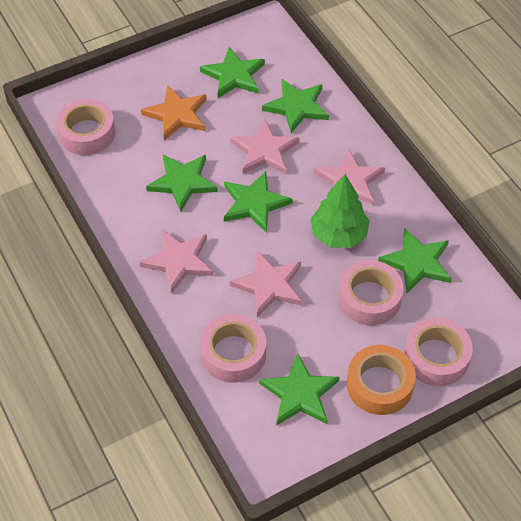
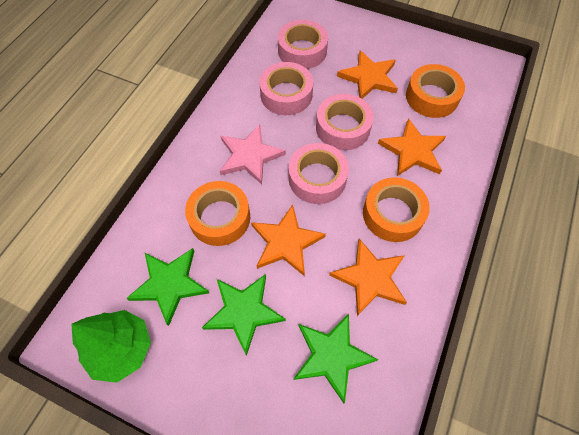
green star: [146,154,218,212] [200,47,265,98] [224,171,293,233] [259,353,340,425] [262,79,329,133] [378,228,452,293] = 6 -> [126,248,209,326] [202,274,286,356] [293,314,378,403] = 3
orange star: [141,85,207,140] = 1 -> [251,204,326,276] [329,239,407,316] [337,50,398,99] [378,118,446,176] = 4
orange tape: [347,345,416,415] = 1 -> [185,181,250,246] [363,177,430,242] [406,64,465,118] = 3
pink star: [139,229,214,294] [229,250,302,317] [230,120,300,174] [314,148,385,205] = 4 -> [220,124,286,185] = 1

